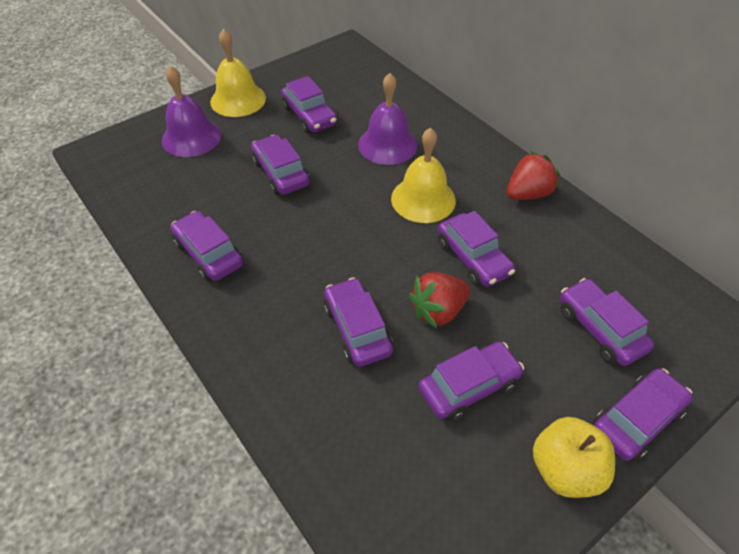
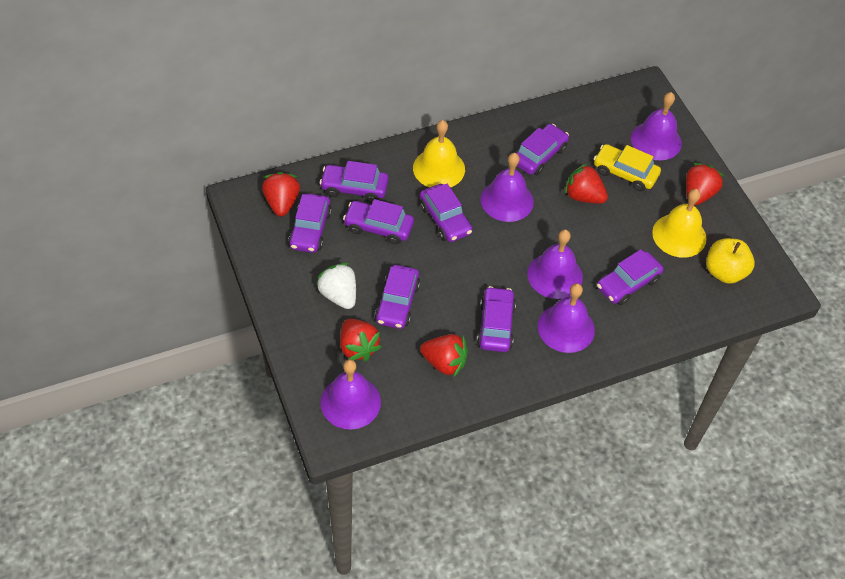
purple bell: [162,66,221,157] [358,73,418,165] = 2 -> [321,359,381,430] [481,153,534,222] [527,230,583,299] [538,283,595,353] [631,92,682,160] = 5
red strawberry: [409,272,470,329] [507,151,560,200] = 2 -> [262,172,300,216] [340,319,382,361] [420,334,468,377] [564,163,608,204] [686,163,725,205] = 5
white strawberry: none = 0 -> [316,263,356,309] = 1
yellow car: none = 0 -> [594,144,661,191] = 1

